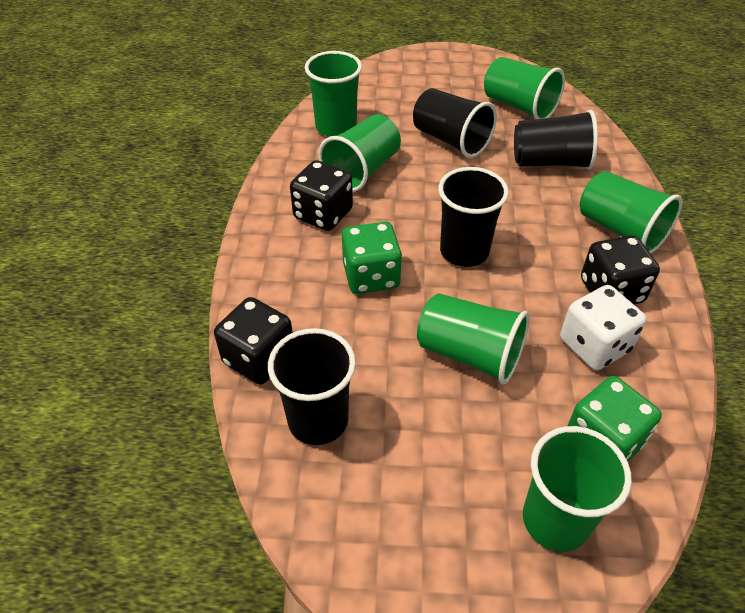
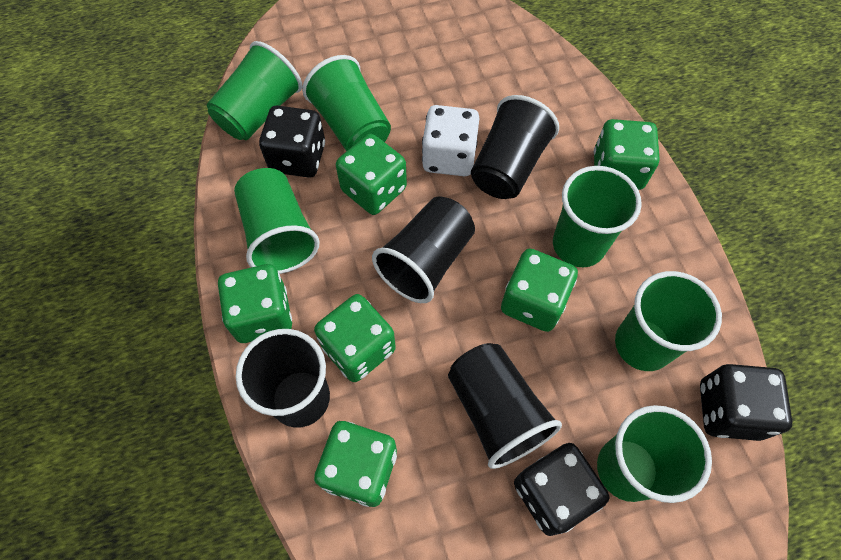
green dice: [342,222,402,294] [567,376,662,461] = 2 -> [218,264,292,343] [314,294,396,382] [314,421,397,507] [336,134,407,215] [501,249,578,332] [594,119,660,190] = 6

